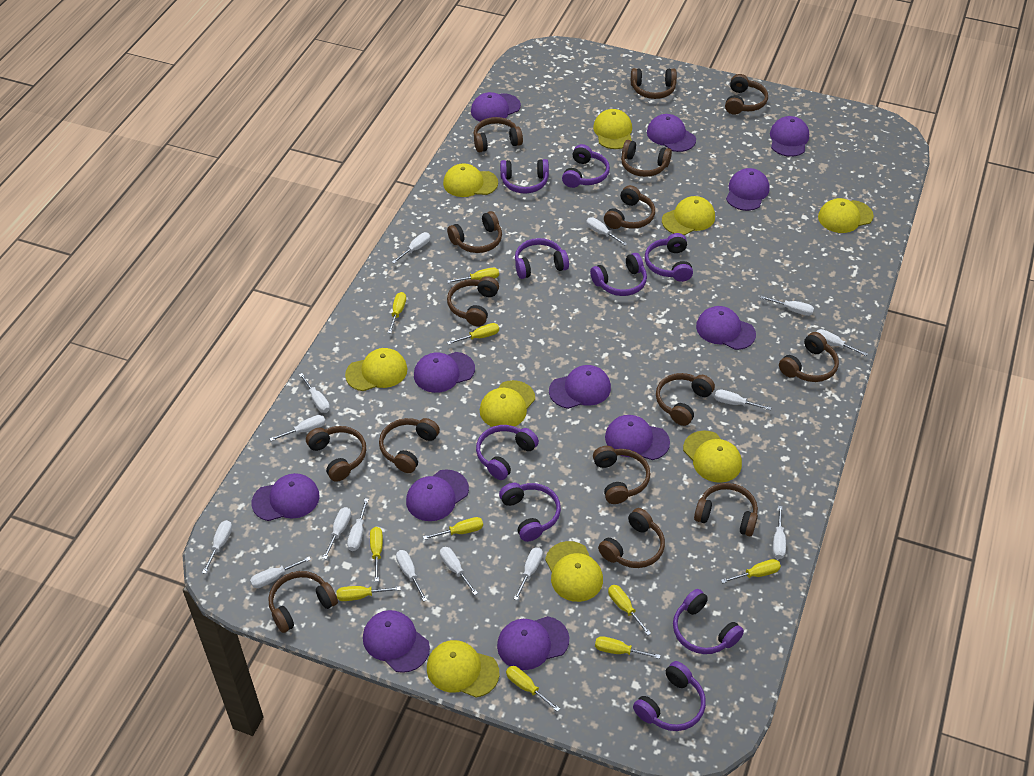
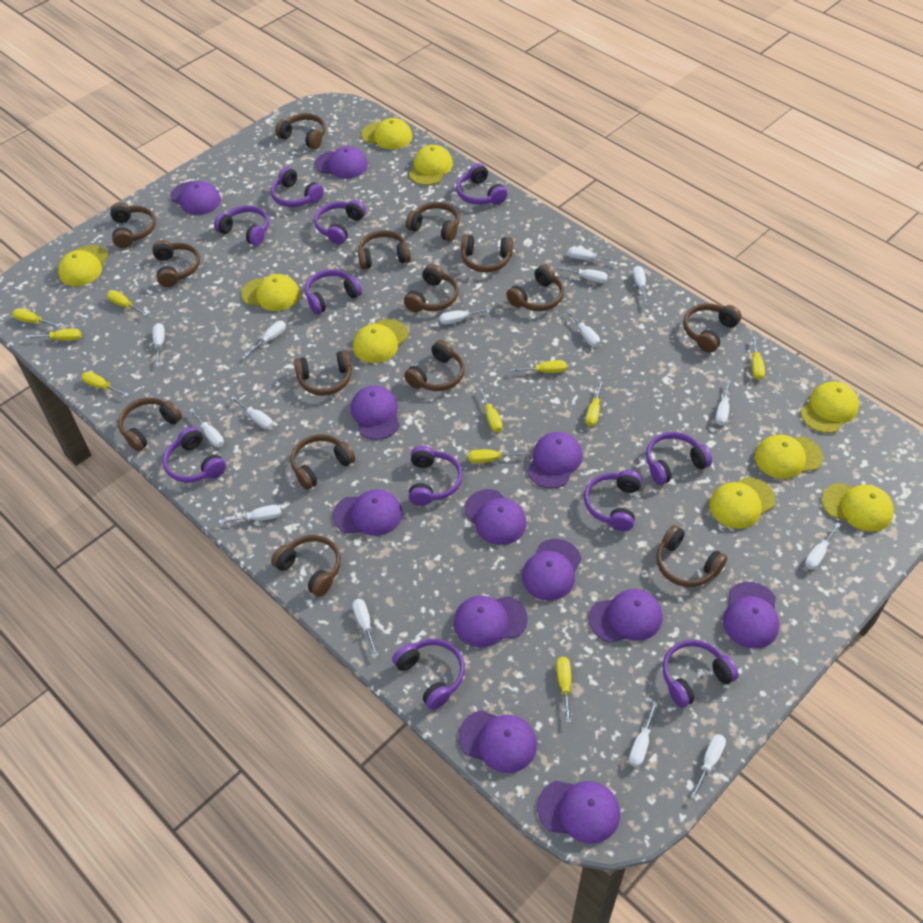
purple headphones: [476,425,539,480] [499,483,561,542] [500,159,549,193] [515,238,569,279] [562,144,610,188] [590,253,647,296] [633,661,706,731] [645,233,693,282] [673,589,744,654] = 9 -> [163,427,226,483] [214,205,269,246] [271,167,324,207] [305,269,362,314] [314,200,366,245] [392,639,465,710] [409,446,463,506] [456,163,508,205] [584,470,642,531] [646,432,712,485] [662,640,739,708] = 11

